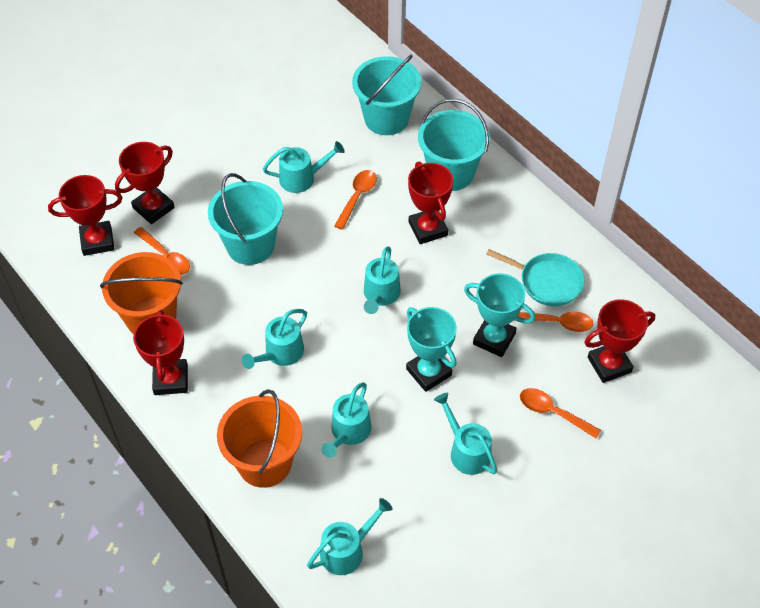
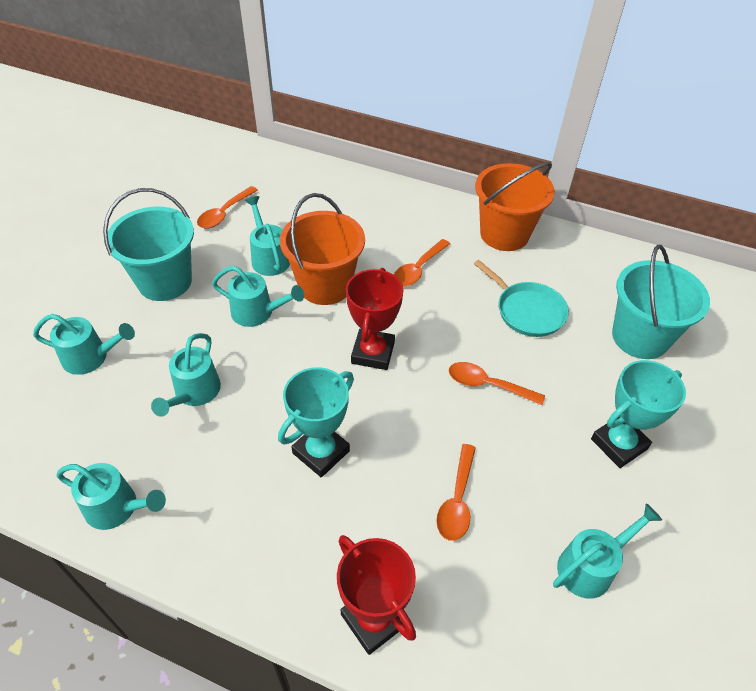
red trophy: [48,175,122,256] [115,142,175,224] [133,310,188,395] [408,161,453,244] [584,299,655,383] = 5 -> [337,535,416,655] [346,268,403,370] = 2
turquoise bucket: [208,173,283,265] [352,54,422,135] [418,99,490,191] = 3 -> [103,188,194,301] [612,245,710,359] = 2

